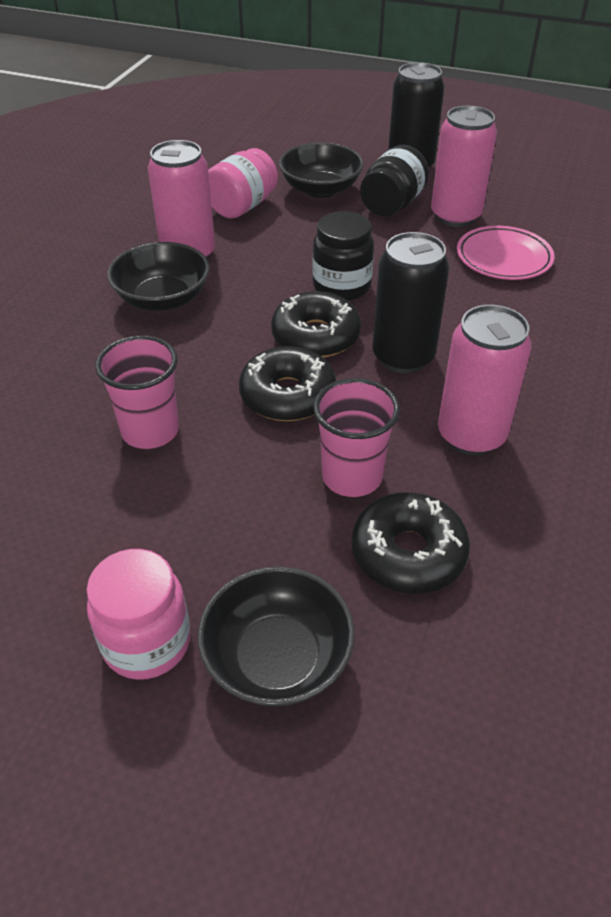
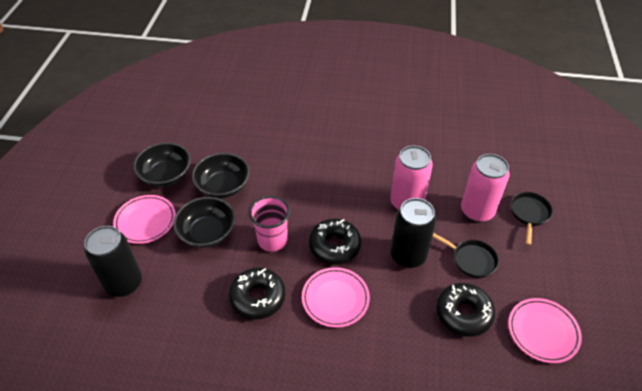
black jar: [312,211,374,301] [360,145,429,216] = 2 -> none = 0
black pan: none = 0 -> [433,233,499,278] [510,192,553,245] = 2
pink can: [148,140,215,260] [431,106,497,227] [438,305,532,455] = 3 -> [390,146,433,210] [461,154,509,222] = 2
pink cup: [95,335,179,449] [313,378,400,497] = 2 -> [249,196,290,252] = 1
pink jar: [87,549,191,680] [208,148,278,219] = 2 -> none = 0
pink plate: [457,226,555,280] = 1 -> [113,195,176,244] [302,267,370,328] [508,298,582,363] = 3

